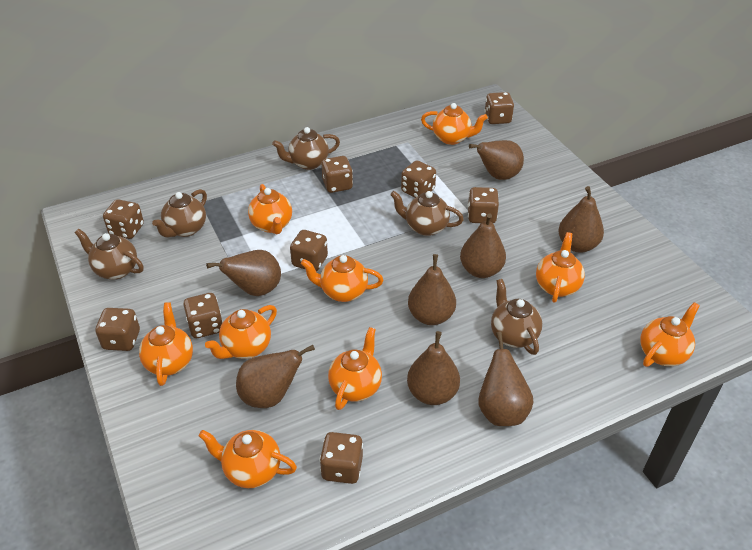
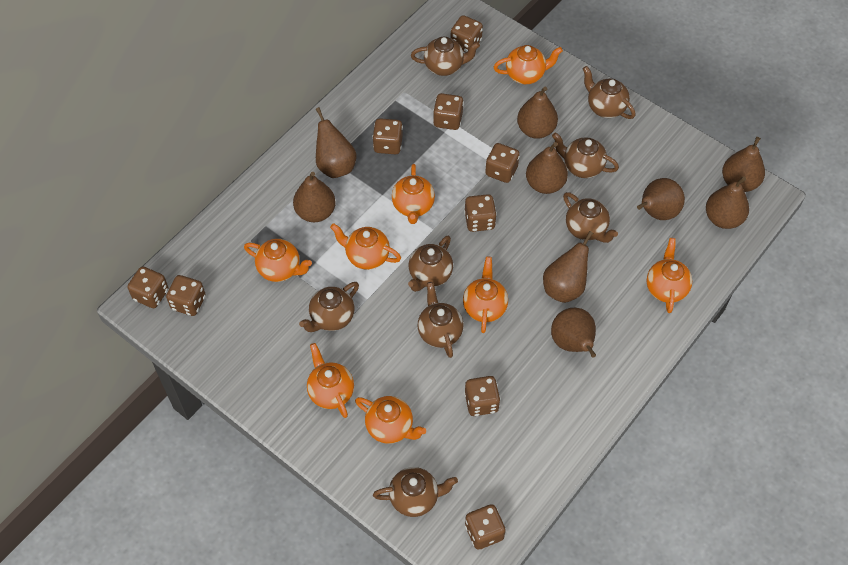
brown pear: [206,250,281,296] [236,345,315,408] [407,331,460,405] [408,254,456,325] [460,213,506,278] [469,140,524,180] [478,332,534,426] [558,186,604,253] = 8 -> [293,172,336,222] [316,107,356,178] [517,87,558,139] [526,142,568,194] [543,231,593,303] [551,308,596,358] [637,178,685,220] [706,176,749,229] [722,137,765,192] = 9
brown teapot: [74,229,144,280] [152,189,207,237] [272,127,340,170] [390,191,464,236] [491,279,542,355] = 5 -> [299,282,359,332] [373,467,458,517] [408,235,453,292] [411,37,480,76] [418,282,463,358] [552,132,619,178] [563,192,618,243] [583,66,636,119] = 8
orange teapot: [139,302,193,386] [199,430,297,488] [205,305,277,359] [248,184,292,235] [301,255,383,302] [328,327,382,410] [421,103,488,145] [536,232,585,303] [640,302,700,367] = 9 -> [244,239,312,282] [307,343,354,418] [330,223,401,270] [355,396,426,444] [392,164,435,224] [463,256,508,333] [494,45,563,84] [647,238,692,313] = 8

